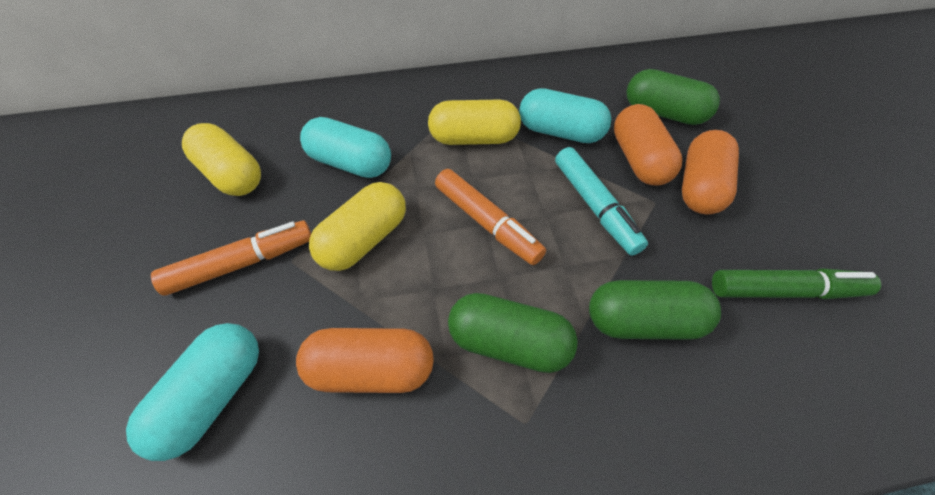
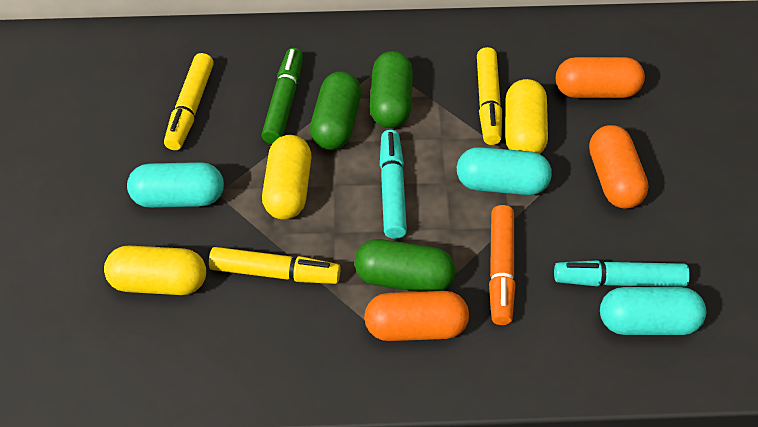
orange marker: [151,221,311,296] [435,169,546,265] = 2 -> [489,205,516,325] = 1
turquoise marker: [555,147,648,256] = 1 -> [380,130,407,239] [554,260,690,287] = 2
yellow marker: none = 0 -> [164,53,214,150] [209,247,341,284] [477,47,502,145] = 3

